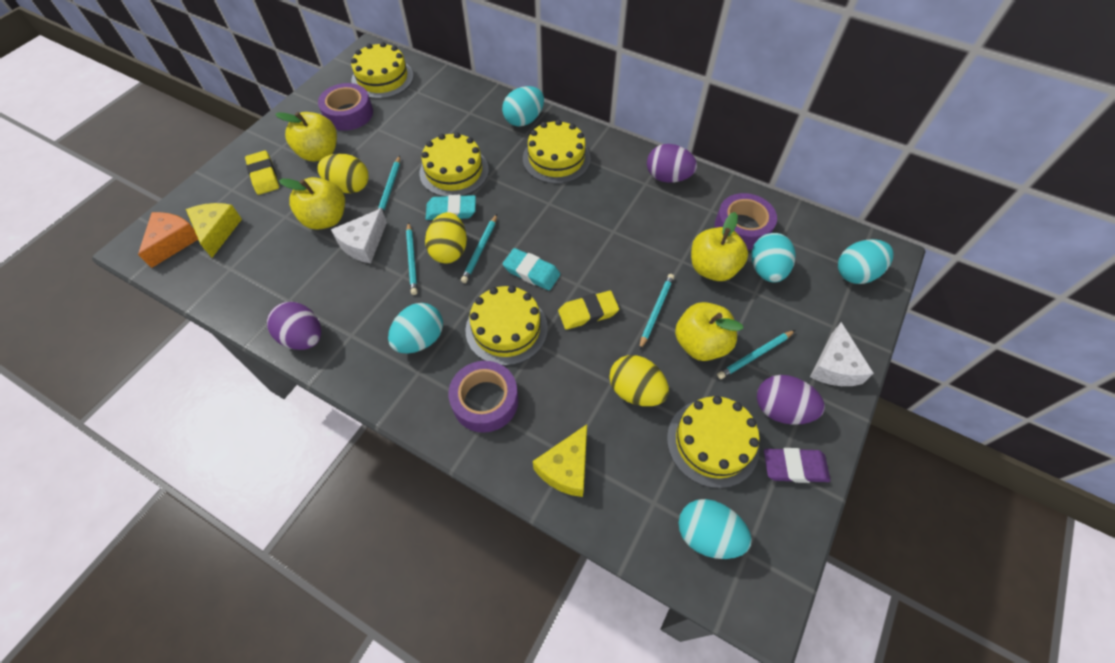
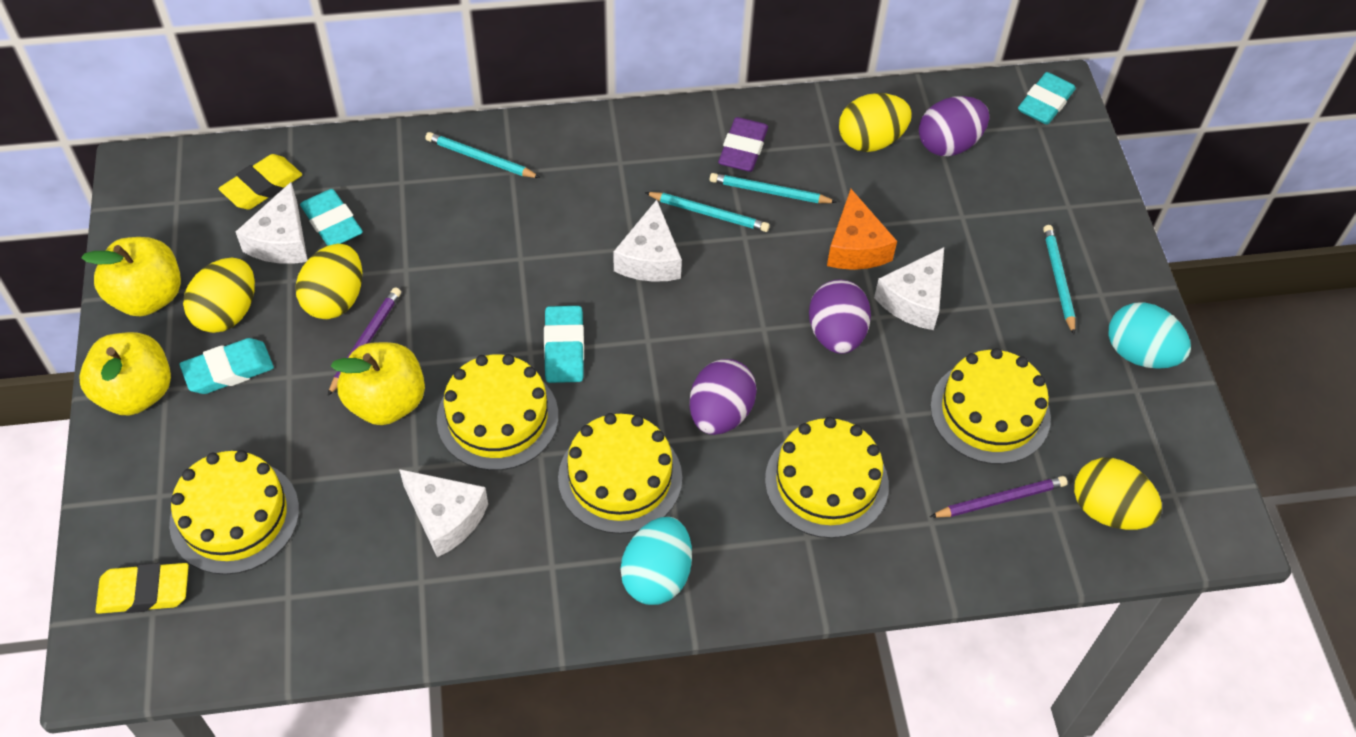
purple pencil: none = 0 -> [328,287,401,396] [930,476,1068,518] = 2
purple tape: [318,83,373,131] [448,361,519,433] [715,193,777,250] = 3 -> none = 0
turquoise egg: [388,303,443,354] [502,86,544,127] [678,499,752,559] [751,233,796,282] [838,239,893,284] = 5 -> [621,517,692,605] [1108,302,1191,369] = 2
turquoise eraser: [426,195,476,220] [503,248,560,291] = 2 -> [180,338,274,394] [300,189,363,246] [544,306,584,383] [1018,72,1076,124] = 4
turquoise pencil: [378,156,400,213] [406,222,418,295] [461,214,497,283] [639,274,674,350] [717,330,795,379] = 5 -> [425,132,540,178] [644,192,770,232] [710,173,837,203] [1043,225,1075,335] = 4
white cheese: [331,209,387,263] [810,322,874,386] = 2 -> [236,182,307,264] [399,469,488,557] [613,200,682,282] [874,247,944,330] = 4
yellow apple: [275,112,337,161] [279,177,345,230] [675,302,743,361] [691,212,748,281] = 4 -> [79,332,171,415] [81,237,181,317] [331,342,425,425] = 3
yellow cheese: [186,203,242,258] [533,424,587,497] = 2 -> none = 0
yellow egg: [317,153,368,193] [425,212,467,263] [609,355,669,406] = 3 -> [183,258,255,333] [296,244,362,319] [839,93,912,152] [1074,458,1162,530] = 4

